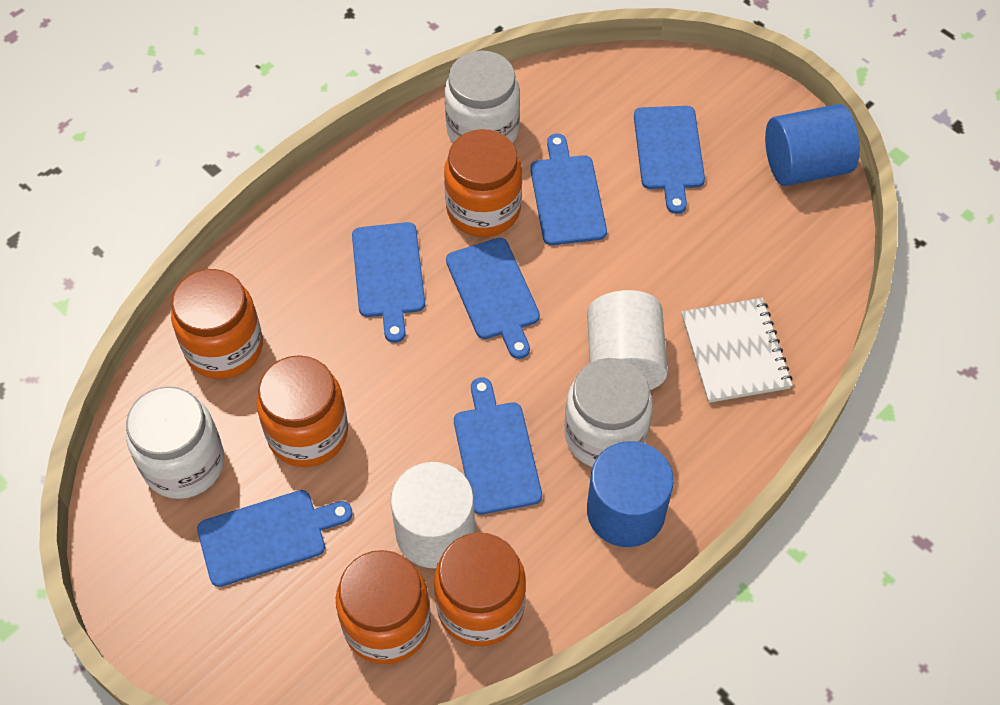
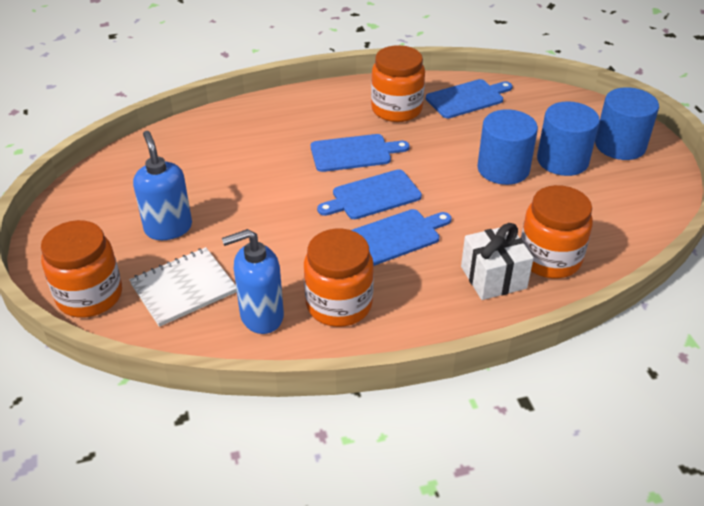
blue cutting board: [197,490,353,587] [352,222,425,343] [446,238,540,359] [454,378,542,515] [530,134,607,245] [634,106,705,214] = 6 -> [311,134,409,172] [317,169,422,219] [352,209,452,266] [426,79,512,118] = 4
blue cylinder: [587,441,674,547] [765,104,860,186] = 2 -> [477,109,538,185] [537,101,600,176] [595,87,659,160] = 3
blue soap dispenser: none = 0 -> [133,131,192,240] [222,229,284,334] = 2
orange jar: [171,269,263,379] [256,355,348,467] [336,550,431,664] [434,532,526,646] [444,129,522,237] = 5 -> [41,220,122,318] [304,229,374,327] [371,45,425,122] [521,185,593,278] = 4
white cylinder: [390,462,475,568] [587,290,668,390] = 2 -> none = 0
white gift: none = 0 -> [461,223,534,300] = 1
white jar: [126,387,224,499] [445,51,520,143] [564,358,653,467] = 3 -> none = 0

